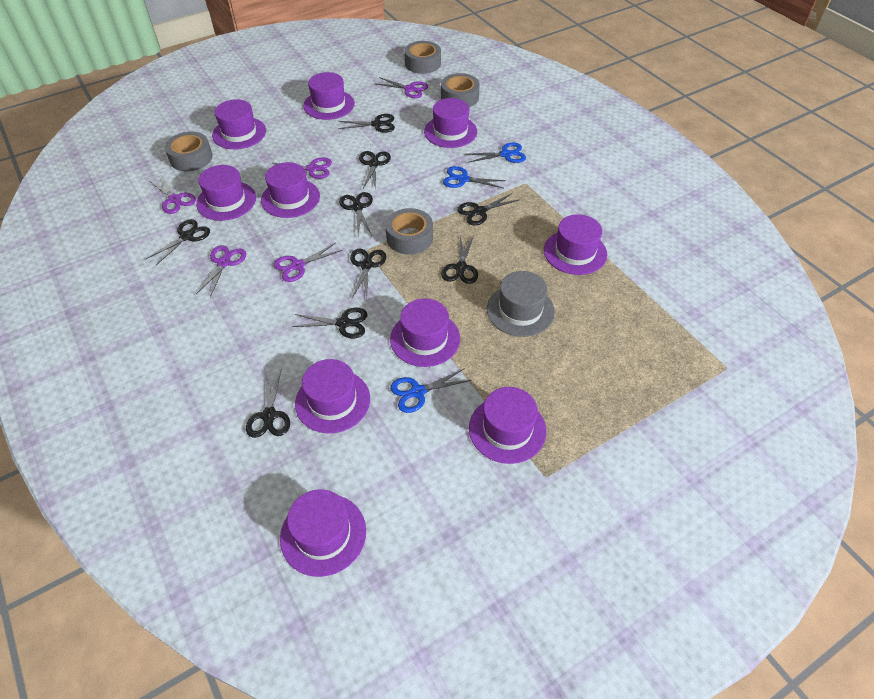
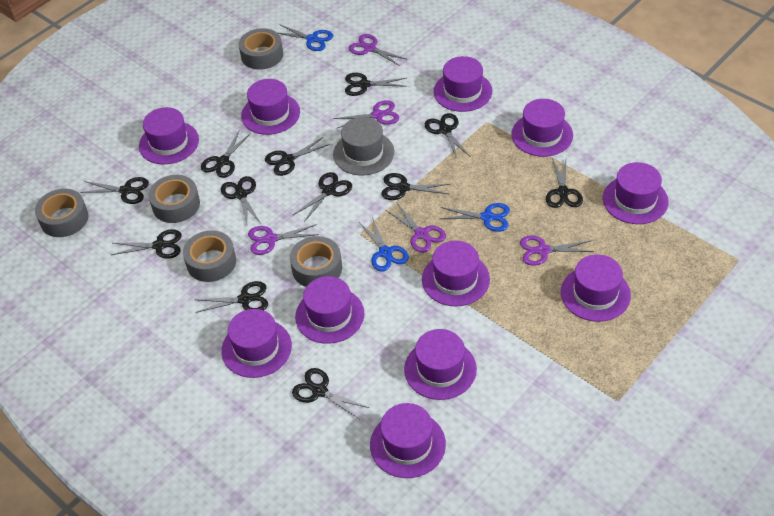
black scissors: [146,219,210,265] [246,370,290,438] [292,307,367,338] [338,114,395,133] [339,192,373,235] [350,249,386,299] [359,151,391,190] [441,236,478,284] [457,193,520,225] = 9 -> [80,177,149,204] [111,229,182,259] [195,281,268,313] [201,131,251,178] [221,176,261,225] [265,137,330,176] [292,368,369,419] [293,172,352,222] [345,73,407,96] [381,173,450,200] [425,113,470,160] [546,159,583,208] = 12
grey tape: [165,132,213,171] [385,208,433,255] [404,41,441,74] [441,73,480,107] = 4 -> [35,189,88,237] [148,175,200,223] [183,230,236,282] [238,28,283,70] [290,236,342,287] = 5
purple hat: [196,165,256,221] [212,100,266,149] [261,162,320,218] [280,489,366,577] [295,359,370,433] [303,72,355,120] [390,298,460,367] [424,98,477,148] [469,387,546,464] [544,214,607,275] = 10 -> [139,107,199,164] [221,309,292,378] [241,79,300,135] [295,276,364,344] [370,403,446,478] [404,329,477,400] [422,241,490,306] [433,56,492,112] [512,99,573,157] [561,254,631,322] [603,162,669,224] = 11

